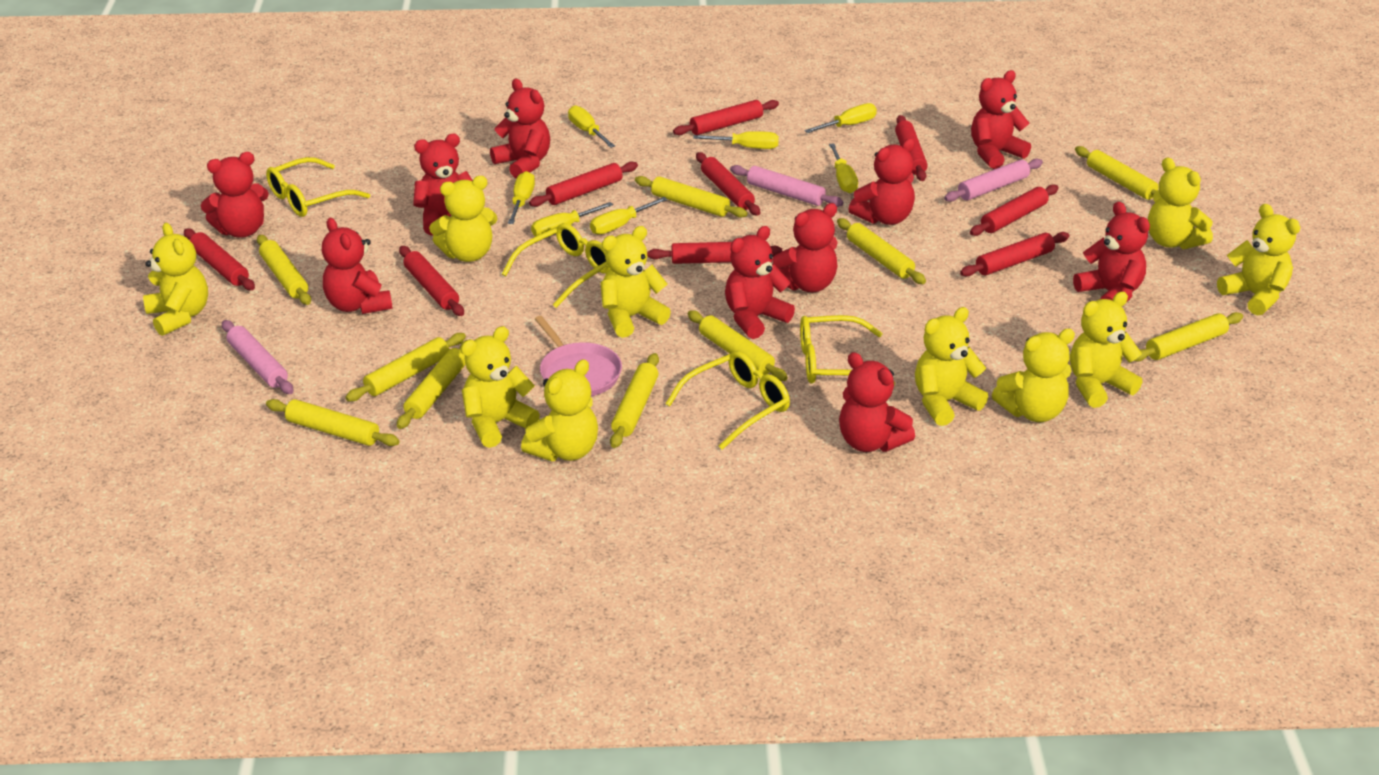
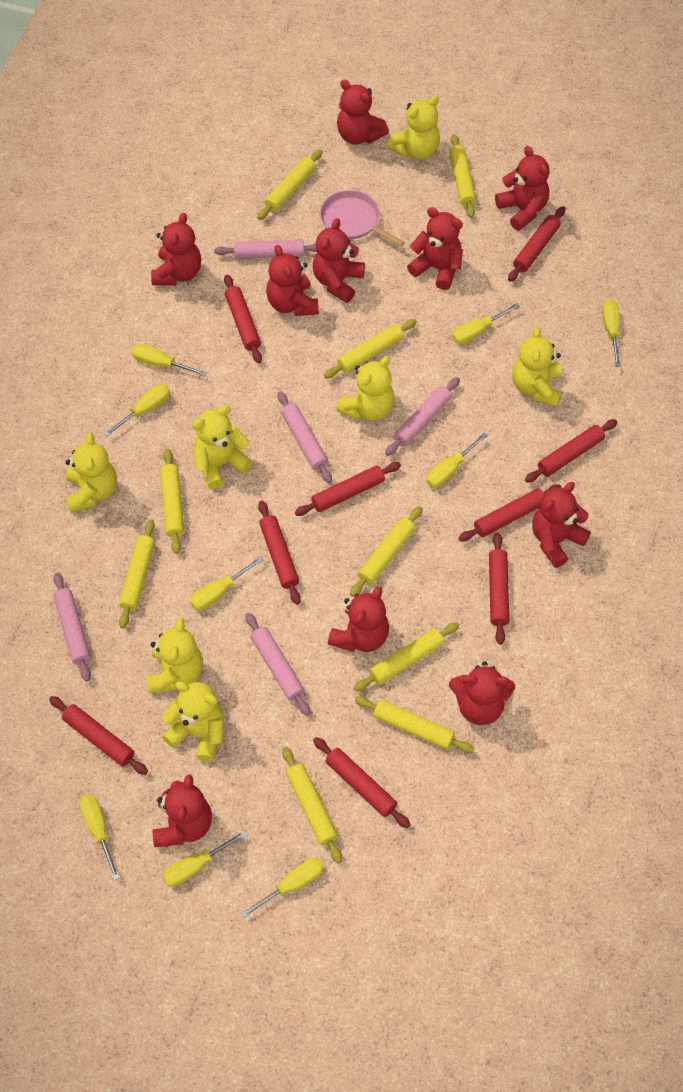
pink rolling pin: [222,320,294,394] [730,165,844,207] [944,159,1043,202] = 3 -> [53,573,91,682] [214,240,317,259] [246,613,310,716] [278,391,332,483] [385,377,460,456] = 5
yellow glasses: [266,157,370,217] [502,223,610,308] [666,351,790,450] [800,315,895,385] = 4 -> none = 0
yellow rolling pin: [257,235,311,305] [266,399,400,446] [345,333,466,401] [397,340,467,429] [610,353,659,448] [635,176,748,218] [688,310,788,381] [837,218,926,284] [1075,146,1159,200] [1134,312,1243,362] = 10 -> [119,519,155,628] [160,449,184,554] [257,149,322,220] [282,747,342,864] [324,319,417,378] [350,506,423,597] [354,622,459,691] [355,696,474,753] [449,134,476,218] = 9
yellow screwdriver: [508,171,535,224] [531,202,613,236] [568,105,615,148] [590,197,668,235] [693,131,779,149] [805,103,877,133] [829,143,858,193] = 7 -> [79,794,120,880] [104,384,170,436] [132,344,207,377] [162,830,247,887] [190,557,263,610] [241,858,324,918] [426,433,488,488] [452,303,520,344] [602,300,621,367] = 9
yellow teddy bear: [143,223,208,336] [429,176,497,262] [461,326,540,448] [521,359,598,461] [600,226,671,338] [915,307,988,426] [992,329,1075,422] [1070,292,1142,408] [1148,158,1213,249] [1217,204,1301,316] = 10 -> [66,432,117,513] [147,618,203,693] [162,681,223,762] [193,405,253,489] [337,356,394,421] [387,96,440,160] [512,326,562,407] = 7

